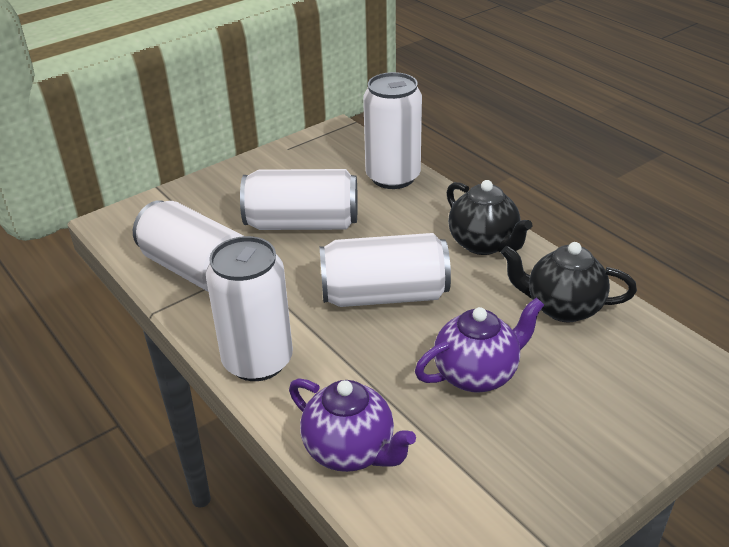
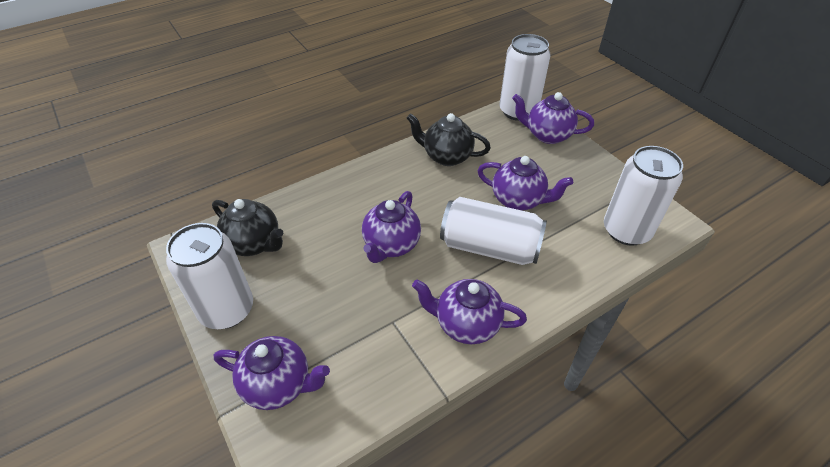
purple teapot: [289,379,416,472] [415,297,544,393] = 2 -> [214,336,330,410] [362,191,421,263] [412,279,527,344] [477,156,573,210] [512,92,594,144] = 5
white can: [133,200,243,292] [206,236,293,381] [240,169,358,230] [319,233,451,307] [363,72,422,189] = 5 -> [166,223,253,329] [440,197,547,265] [499,34,551,121] [604,146,683,246] = 4

